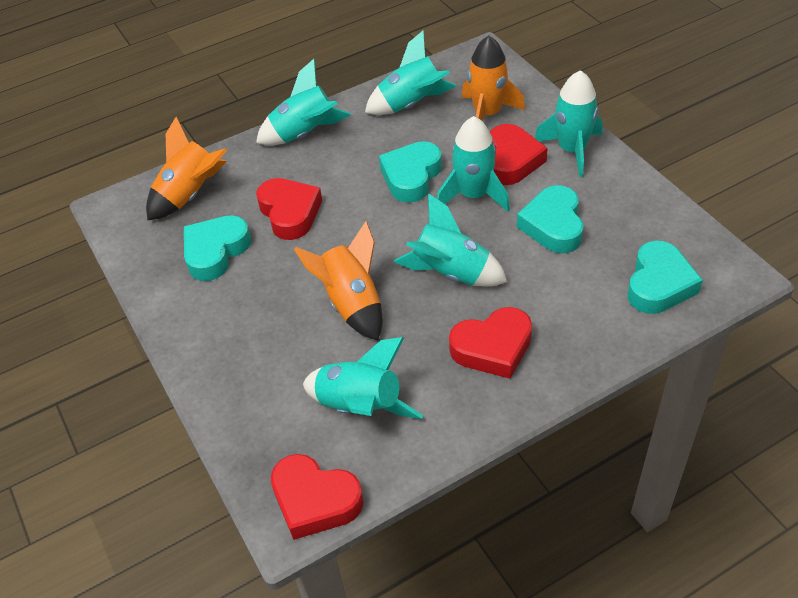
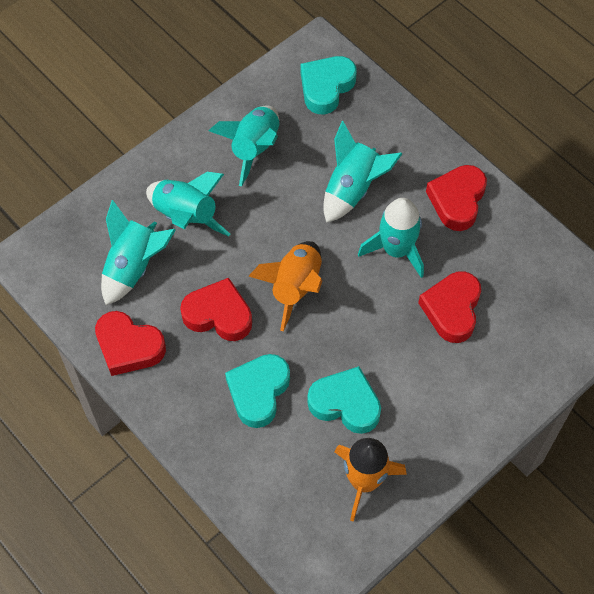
orange rocket: [146,117,227,220] [294,221,382,341] [462,35,525,121] = 3 -> [249,241,322,331] [334,438,407,522] = 2
turquoise heart: [184,215,251,281] [379,141,442,203] [517,185,584,253] [628,241,703,314] = 4 -> [225,354,290,428] [301,56,357,114] [307,366,381,434] = 3
turquoise rocket: [256,59,351,146] [303,337,423,419] [365,30,456,115] [394,194,507,287] [437,116,510,212] [535,70,602,177] = 6 -> [101,200,176,305] [146,172,230,236] [209,105,279,186] [323,121,402,223] [358,198,424,278] = 5

